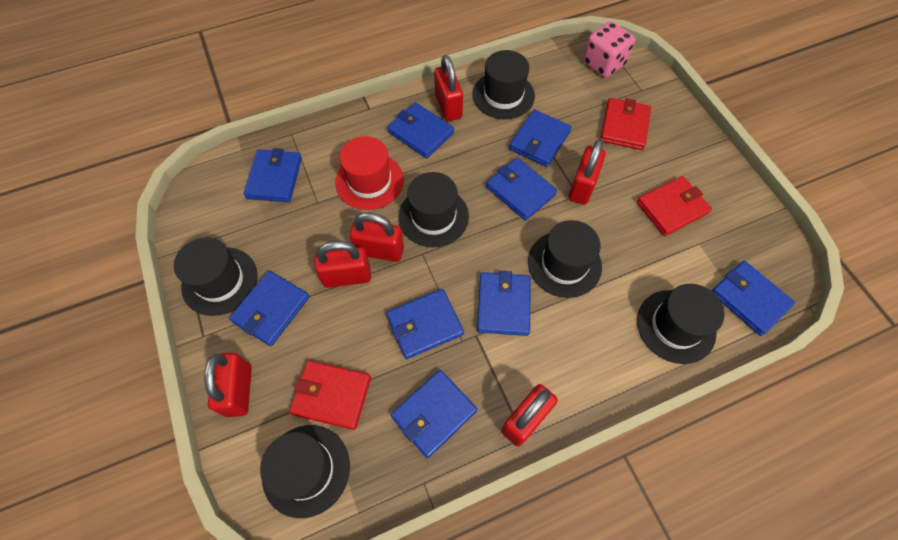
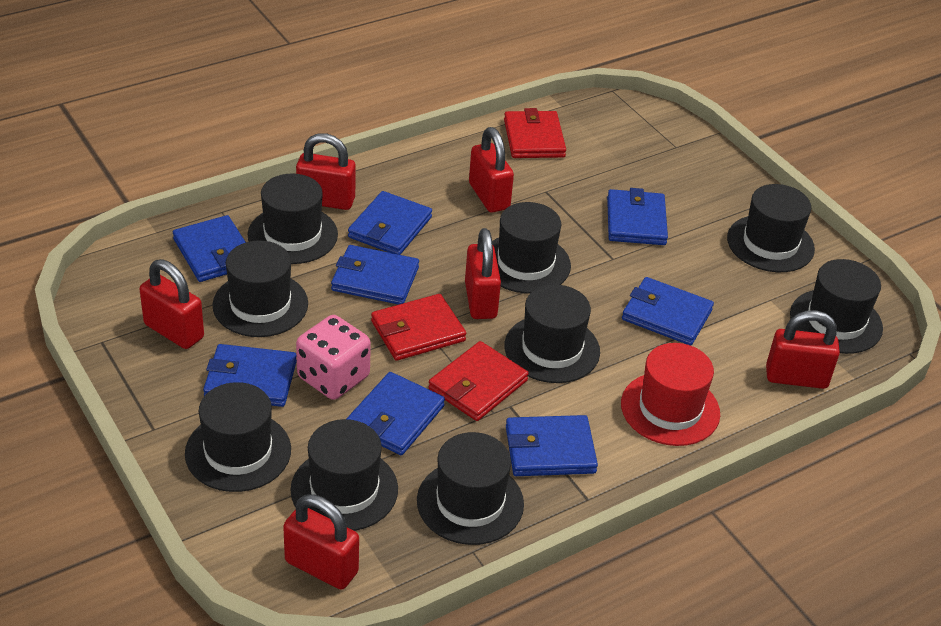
black hat: [174,237,258,316] [260,425,350,518] [398,172,469,247] [472,50,535,119] [528,220,602,298] [637,284,724,364] = 6 -> [185,382,291,492] [212,240,308,337] [248,173,338,264] [290,419,398,531] [417,432,524,545] [492,202,571,294] [504,284,600,383] [727,184,815,272] [790,259,883,354] = 9
blue wallet: [229,271,309,346] [243,148,302,202] [386,289,464,359] [387,102,454,159] [391,370,477,458] [477,271,531,336] [486,158,557,221] [509,109,572,167] [711,261,795,336] = 9 -> [173,215,246,282] [203,344,297,407] [331,245,419,305] [346,372,445,455] [348,191,432,255] [506,415,598,476] [607,188,668,245] [622,277,714,345] = 8

